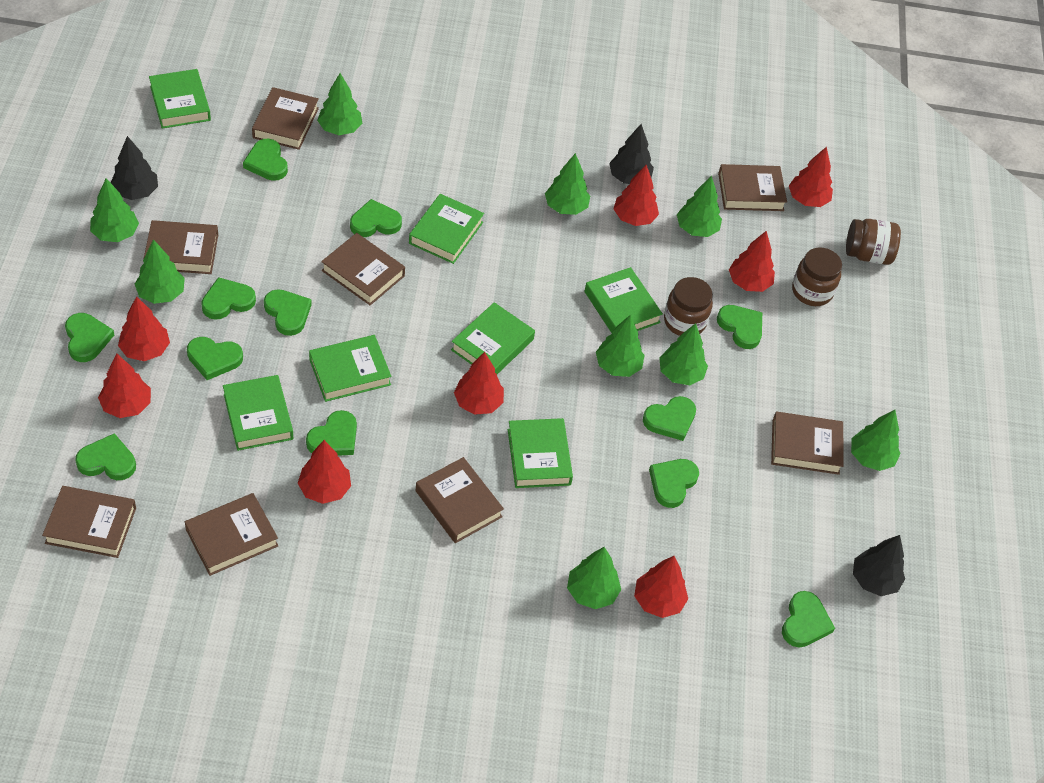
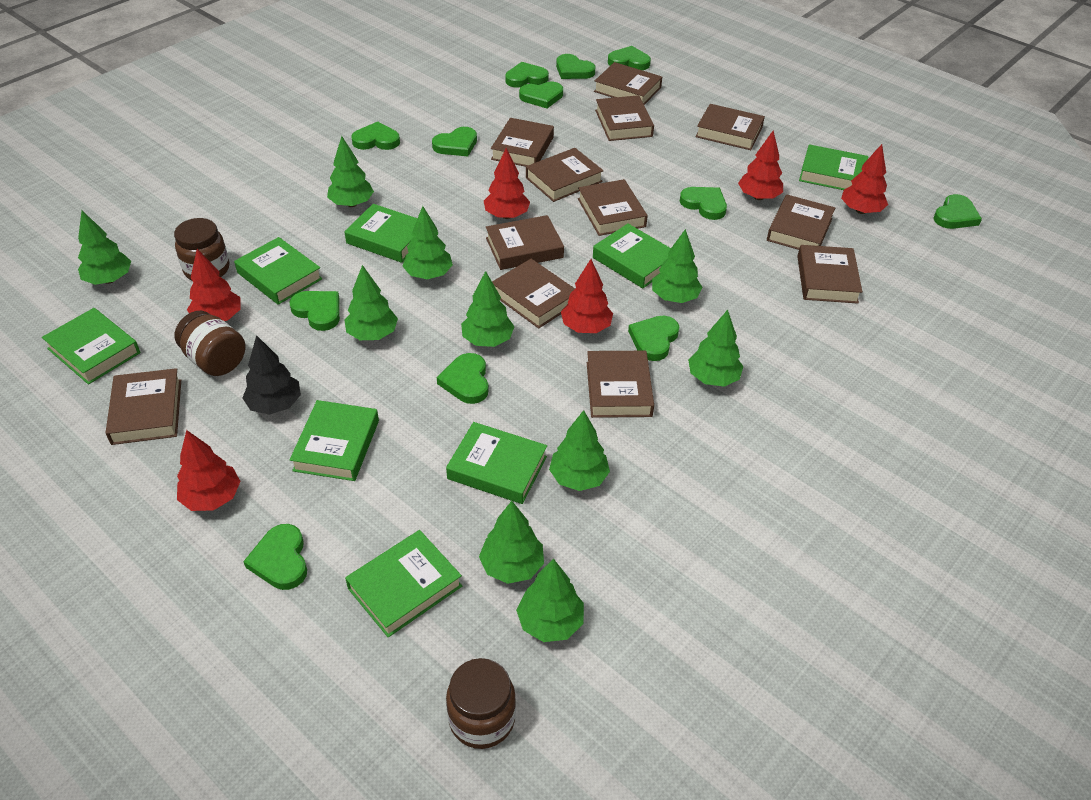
black tree: [111,136,158,200] [609,124,654,184] [853,535,905,596] = 3 -> [242,335,301,415] = 1
brown book: [42,486,136,558] [144,220,218,274] [185,493,279,576] [252,87,319,150] [321,233,405,305] [416,457,504,543] [718,164,787,211] [771,412,843,475] = 8 -> [106,368,181,445] [486,215,564,270] [491,118,554,167] [492,259,575,329] [526,148,604,202] [578,179,648,236] [587,351,654,418] [594,62,662,105] [595,95,654,141] [696,104,765,150] [767,195,835,250] [797,245,862,304] = 12
green book: [149,69,211,129] [223,375,293,451] [309,335,392,402] [409,194,484,264] [451,302,535,374] [508,418,573,488] [585,267,663,333] = 7 -> [42,308,140,384] [234,237,322,305] [290,400,379,481] [344,204,418,263] [345,530,462,637] [446,422,547,504] [593,223,671,288] [799,144,868,190] = 8
green tree: [90,178,139,242] [135,239,185,304] [317,73,362,135] [545,153,590,215] [567,547,621,609] [596,315,645,377] [659,323,708,385] [677,176,722,237] [851,410,901,471] = 9 -> [78,211,131,285] [327,136,374,207] [344,265,398,340] [402,206,453,279] [461,271,514,347] [479,501,544,584] [516,559,584,642] [549,410,610,491] [652,229,702,303] [688,310,744,387] = 10
red tree: [98,354,151,418] [118,296,170,361] [298,440,351,504] [454,352,504,415] [614,165,659,226] [634,556,688,618] [729,231,775,292] [789,147,833,207] = 8 -> [177,430,240,511] [187,249,241,321] [484,148,530,219] [561,259,613,333] [738,131,783,200] [841,144,888,214] = 6

